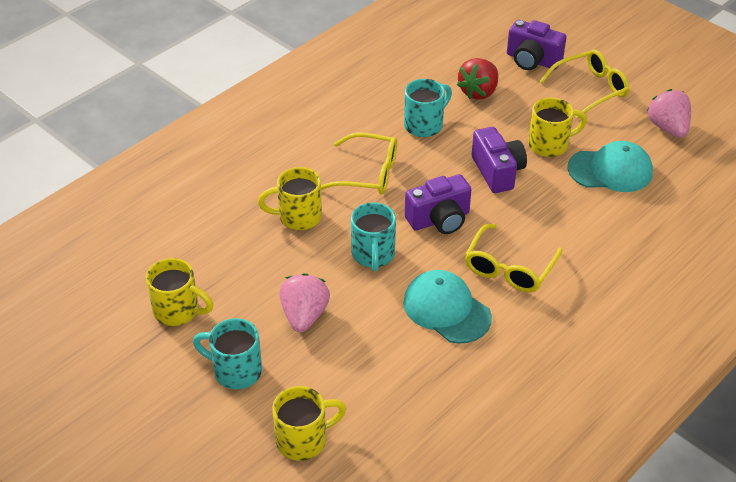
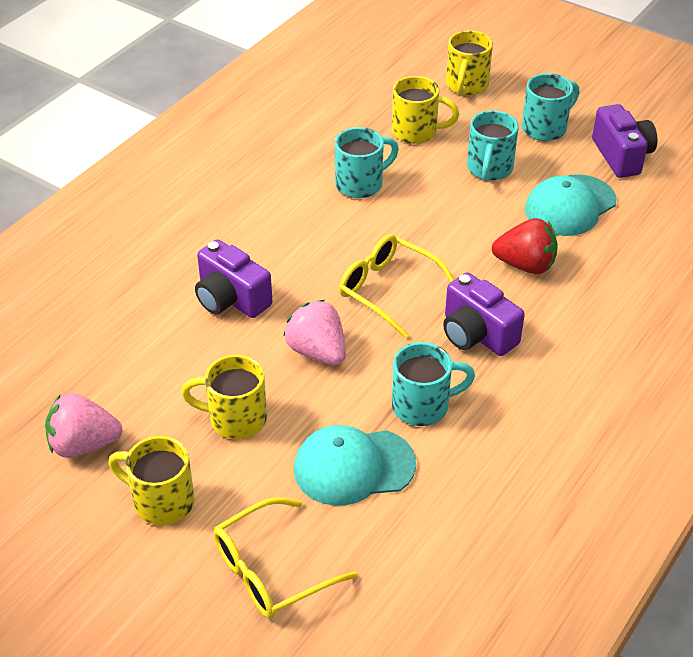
turquoise mug: [193,318,262,389] [351,202,396,271] [404,79,452,137] = 3 -> [335,127,399,198] [392,342,475,426] [467,110,519,181] [522,73,579,141] = 4
yellow glasses: [321,132,397,195] [465,224,562,292] [539,49,629,119] = 3 -> [213,497,358,619] [339,234,454,338] = 2

